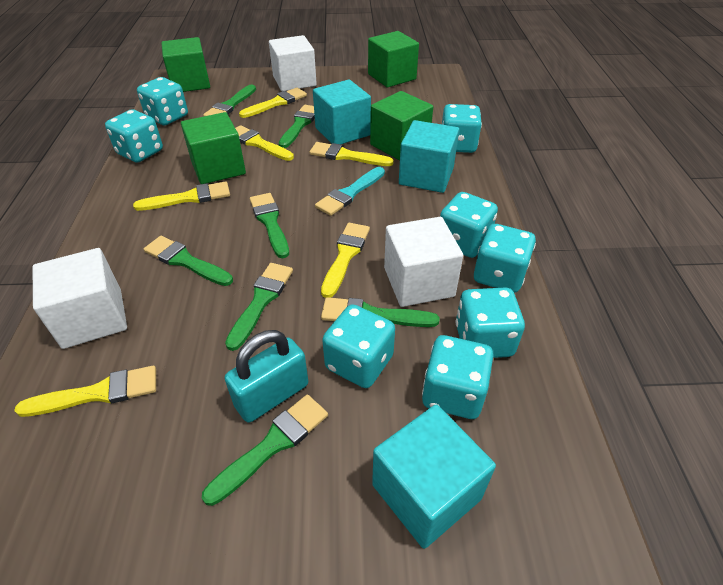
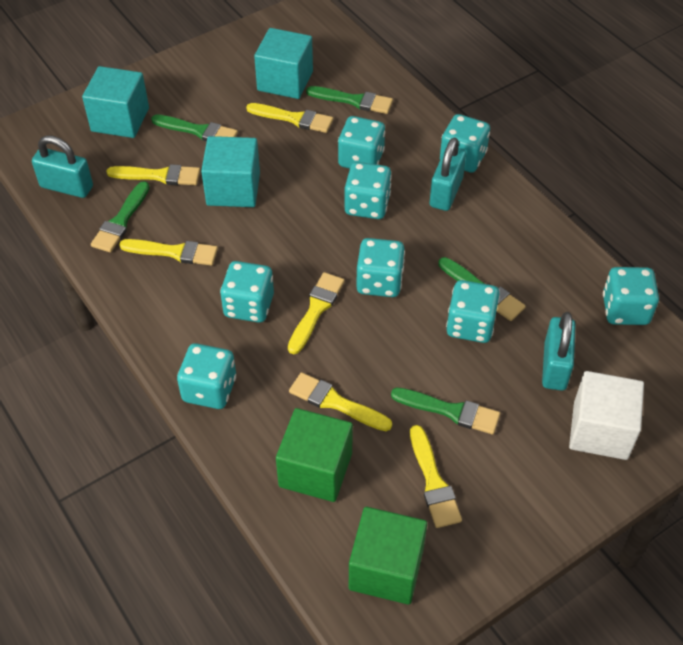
green brush: [144,236,233,286] [202,394,328,506] [203,85,256,117] [225,263,293,351] [250,193,289,258] [279,105,315,148] [321,297,439,327] = 7 -> [91,181,150,252] [151,114,238,141] [306,86,393,114] [391,388,500,434] [438,257,526,321] = 5
green cube: [161,37,210,92] [181,112,246,184] [368,31,419,88] [370,91,433,161] = 4 -> [276,408,353,502] [349,507,427,605] = 2
turquoise brush: [315,167,385,216] = 1 -> none = 0
turquoise padlock: [224,330,308,423] = 1 -> [32,135,93,198] [430,138,466,211] [542,312,576,391] = 3
white cube: [32,248,127,349] [269,35,317,91] [384,217,463,307] = 3 -> [569,371,644,460] = 1

